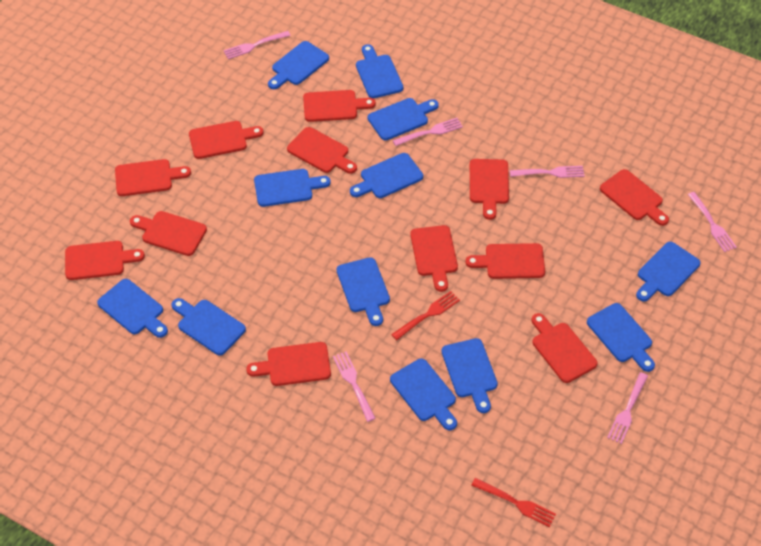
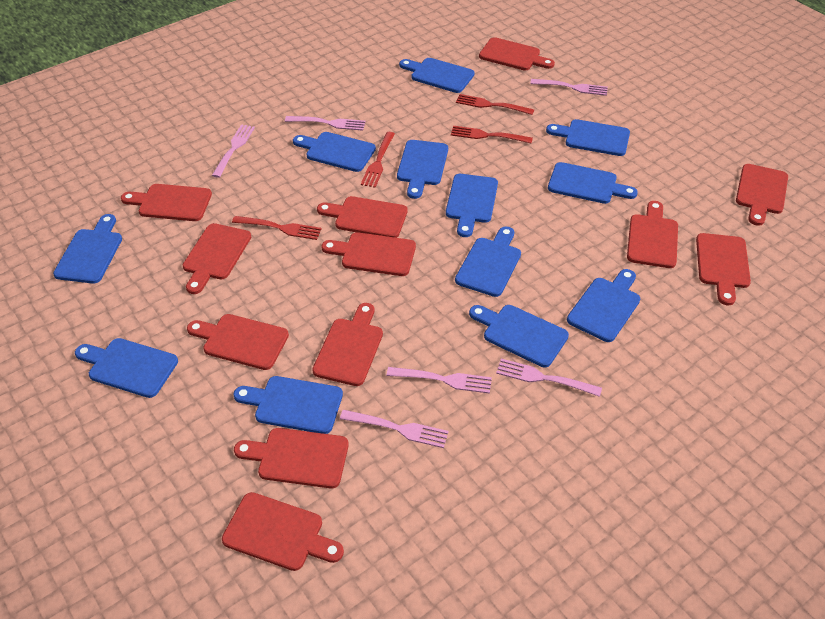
red fork: [391,291,460,340] [471,478,556,527] = 2 -> [232,216,322,240] [361,132,395,188] [451,126,533,144] [456,94,534,115] = 4

